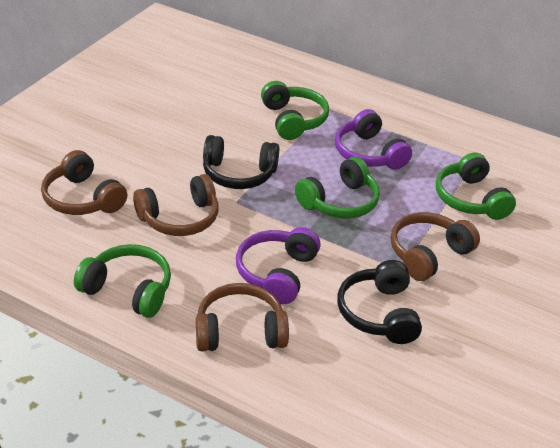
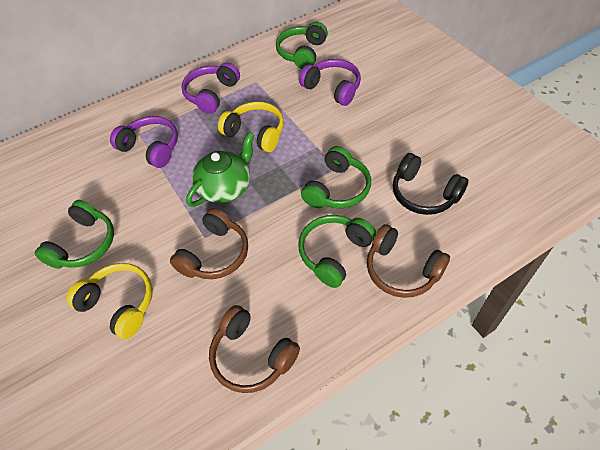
black headphones: [203,135,279,189] [337,260,422,344] = 2 -> [393,153,469,215] = 1
brown headphones: [41,150,127,215] [133,174,218,236] [196,283,289,352] [391,212,480,281] = 4 -> [170,208,248,279] [209,305,300,393] [367,224,450,298] = 3
green teapot: none = 0 -> [186,132,254,207] = 1
purple headphones: [236,227,321,304] [335,109,412,170] = 2 -> [110,116,178,168] [181,62,240,114] [299,59,361,106] = 3
yellow headphones: none = 0 -> [66,263,153,339] [218,101,284,152] = 2

